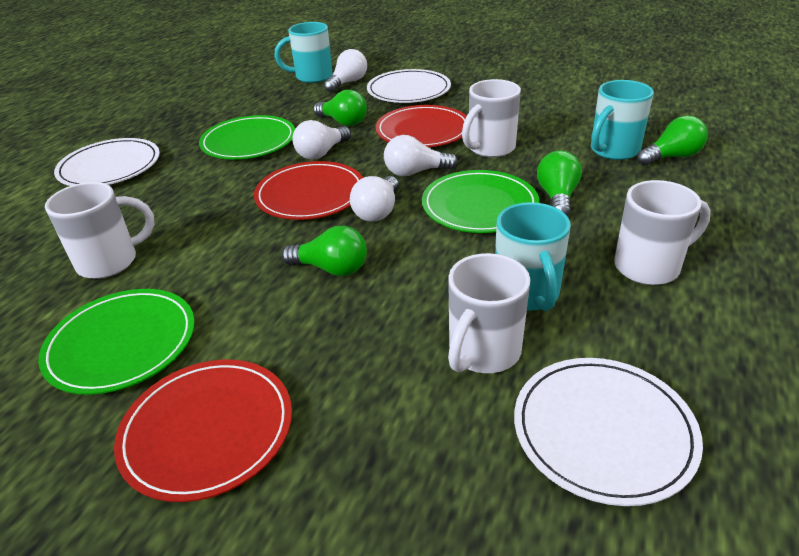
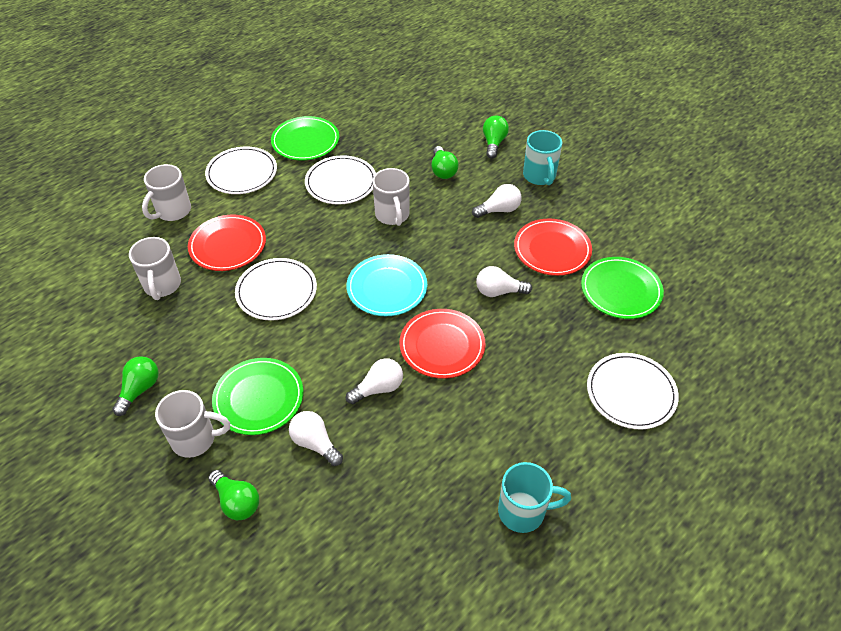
turquoise mug: [274,22,333,83] [495,202,571,311] [591,80,654,160] = 3 -> [498,462,571,533] [523,130,562,185] = 2
turquoise plate: none = 0 -> [346,254,427,316] = 1
white plate: [54,138,160,186] [367,69,451,103] [514,358,703,506] = 3 -> [205,147,277,194] [235,258,317,321] [305,155,376,205] [587,353,679,429] = 4

